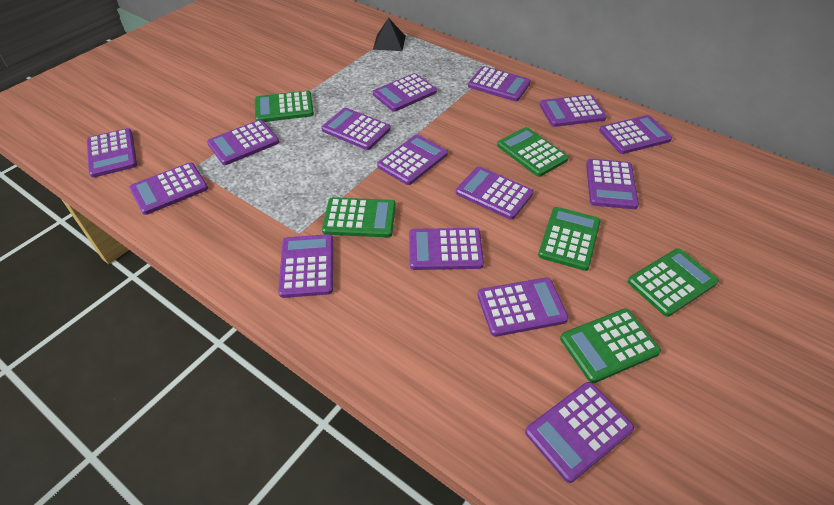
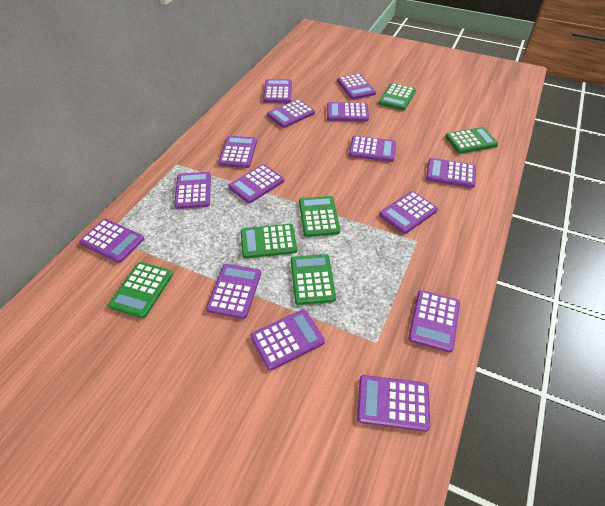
black pyramid: [373,18,406,51] = 1 -> none = 0

